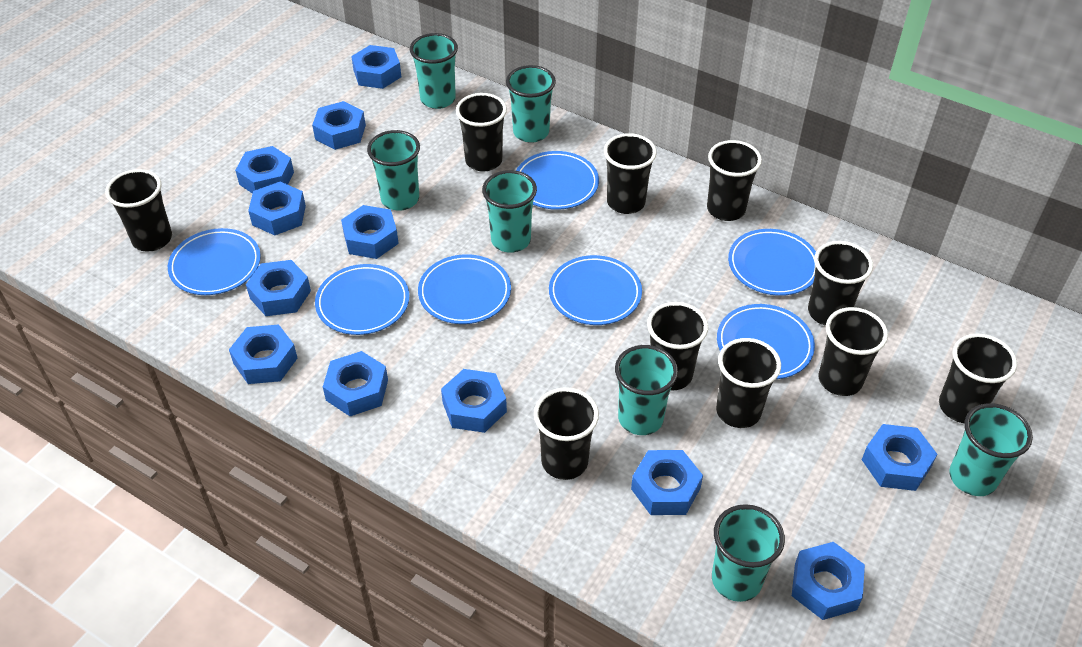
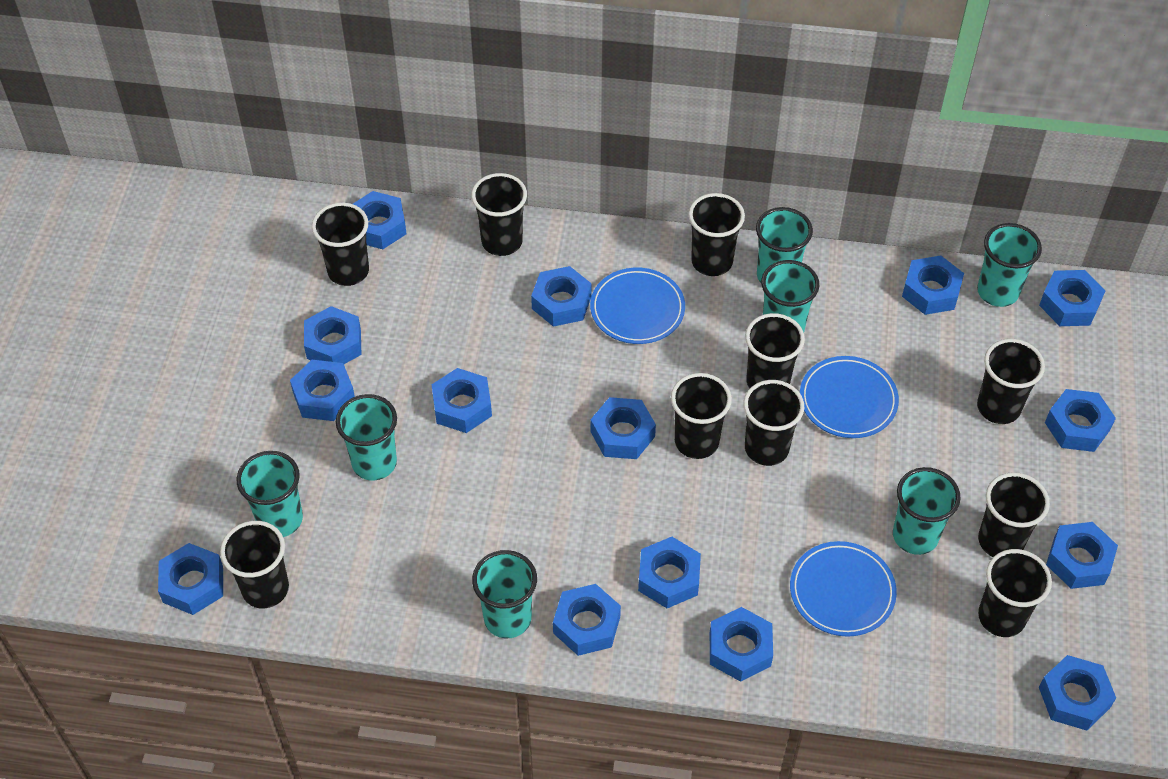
blue nut: [229,324,298,384] [235,146,294,194] [246,260,311,316] [248,182,306,235] [312,101,366,150] [323,351,388,416] [341,205,399,259] [351,45,401,89] [441,369,507,433] [631,450,703,515] [792,542,865,620] [862,424,937,491] = 12 -> [158,543,223,615] [290,360,355,421] [304,306,361,364] [353,191,407,249] [431,368,492,433] [531,266,592,327] [553,584,621,656] [591,397,656,459] [638,537,701,608] [710,607,773,682] [902,255,964,315] [1039,270,1106,326] [1039,655,1116,731] [1045,389,1116,452] [1046,522,1118,589] = 15
blue plate: [168,228,261,295] [315,264,409,335] [418,254,511,324] [516,151,599,210] [549,255,642,325] [717,304,815,379] [728,229,816,296] = 7 -> [590,268,685,344] [790,541,897,637] [800,356,899,438] = 3

